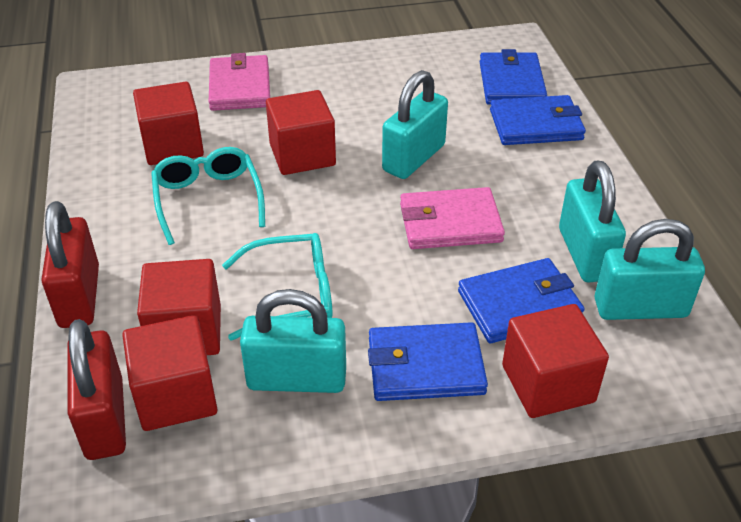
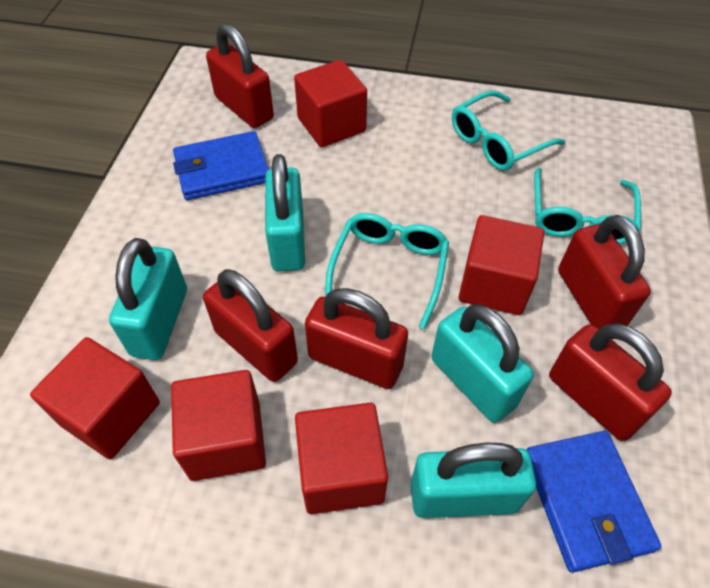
blue wallet: [368,322,488,401] [458,258,585,343] [479,49,547,105] [490,95,586,145] = 4 -> [173,131,269,200] [527,431,661,573] = 2
pink wallet: [209,53,270,111] [400,187,505,249] = 2 -> none = 0
red padlock: [41,201,99,328] [67,319,126,460] = 2 -> [203,269,298,382] [206,23,274,128] [305,288,408,389] [549,324,672,441] [558,215,651,329] = 5
turquoise glasses: [151,147,265,245] [222,233,333,341] = 2 -> [325,213,449,330] [452,91,566,171] [534,168,641,244] = 3

